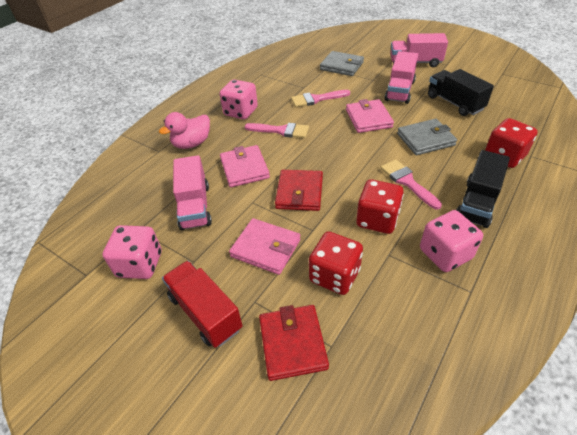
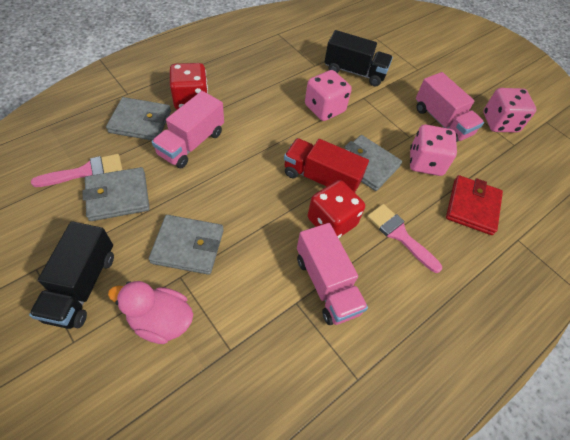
grey wallet: [320,51,364,76] [397,119,457,155] = 2 -> [82,167,150,221] [106,97,171,140] [149,215,224,275] [345,135,402,191] = 4
pink brush: [245,123,309,138] [291,90,350,107] [380,160,442,210] = 3 -> [31,154,123,187] [367,204,442,273] = 2
pink wallet: [220,145,270,187] [229,218,301,275] [346,99,394,133] = 3 -> none = 0
red dice: [309,231,363,295] [356,179,404,234] [485,118,538,168] = 3 -> [170,63,208,110] [308,180,365,238] = 2
red wallet: [259,305,329,381] [275,170,323,211] = 2 -> [446,175,503,235] = 1

